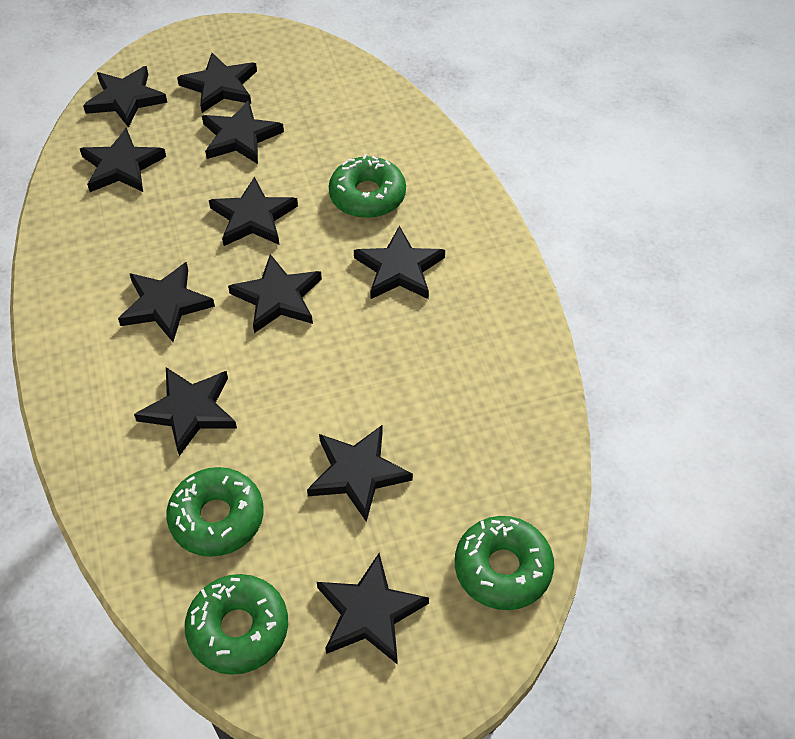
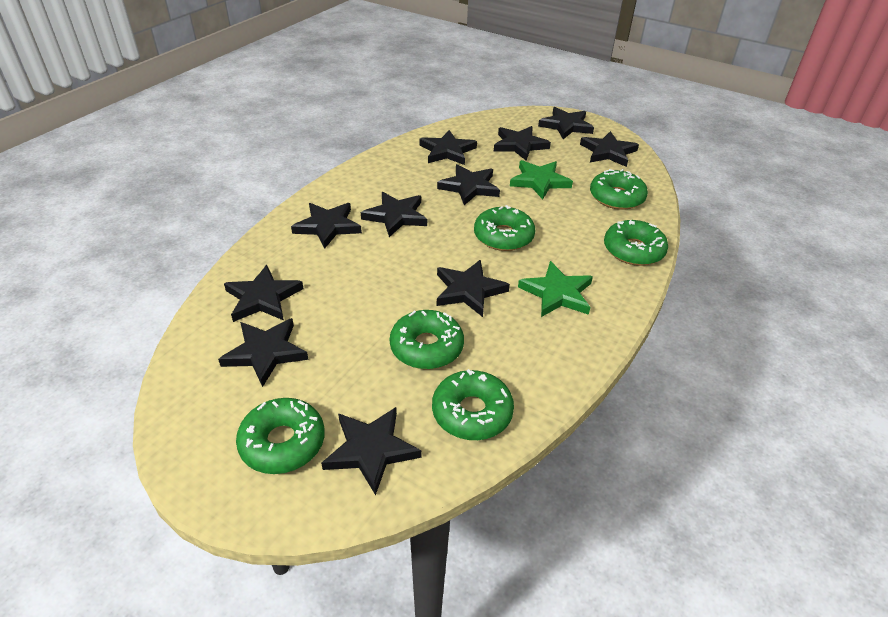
green donut: [166,467,264,557] [185,574,288,675] [329,154,406,218] [455,516,554,610] = 4 -> [236,398,325,474] [390,310,464,369] [432,369,514,440] [474,205,535,251] [590,169,648,210] [604,220,668,266] = 6
green star: none = 0 -> [510,160,573,200] [518,261,593,317] = 2

